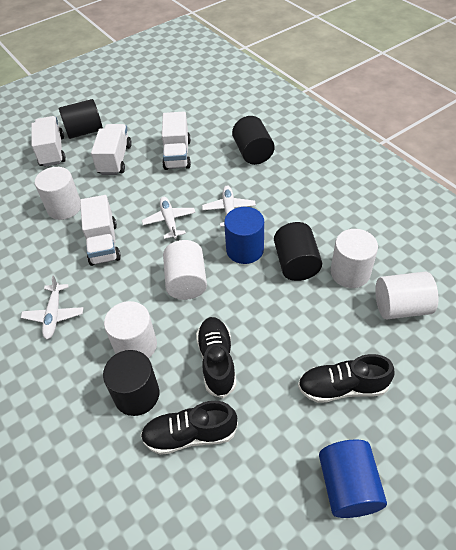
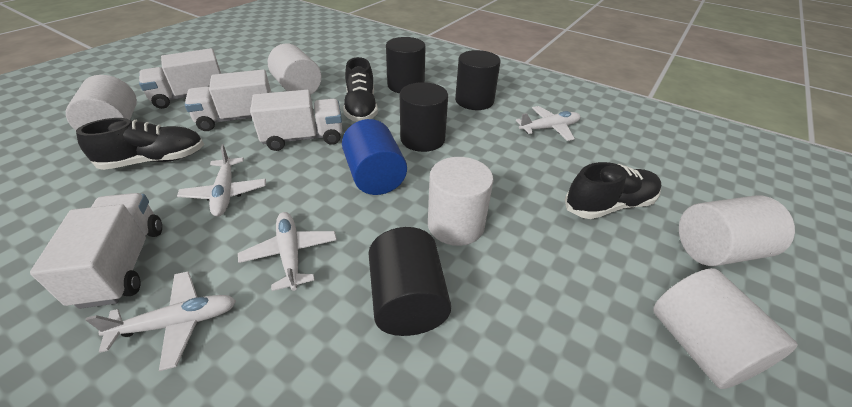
blue cylinder: [224,207,264,264] [319,440,387,518] = 2 -> [342,119,407,195] = 1
white plane: [21,275,83,339] [142,197,196,239] [202,186,256,227] = 3 -> [85,271,236,371] [177,144,266,216] [238,212,337,291] [516,106,580,141] = 4

